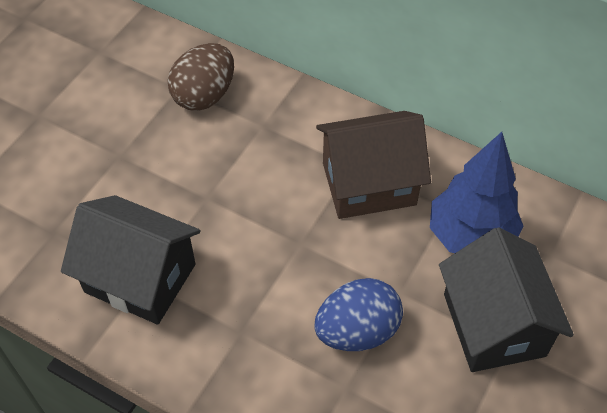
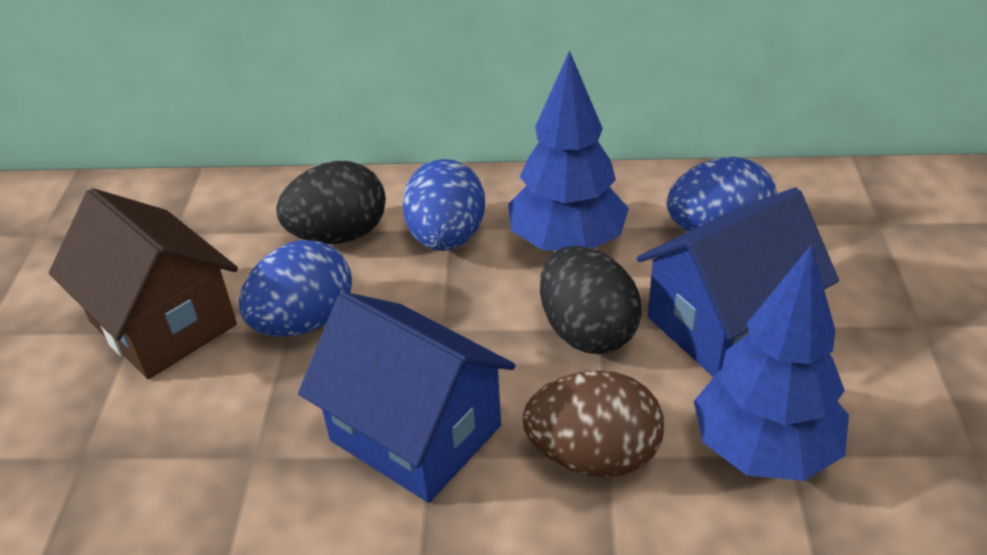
black egg: none = 0 -> [276,161,386,244] [540,246,642,354] = 2
black house: [61,195,201,325] [439,227,574,372] = 2 -> none = 0
blue egg: [314,278,403,351] = 1 -> [239,240,352,337] [402,159,485,251] [667,157,777,232] = 3
blue house: none = 0 -> [298,292,515,503] [637,187,839,377] = 2
blue tree: [430,132,523,253] = 1 -> [508,50,629,251] [694,245,849,481] = 2

